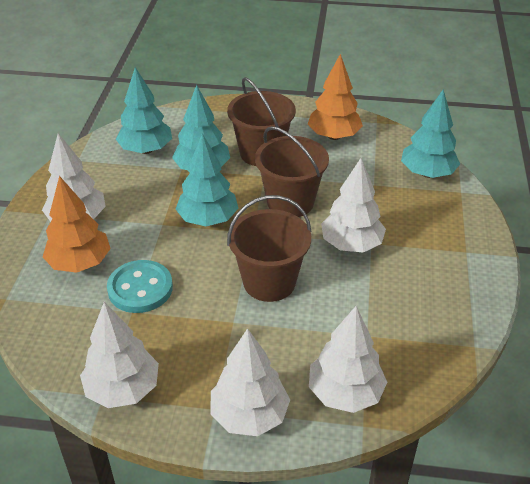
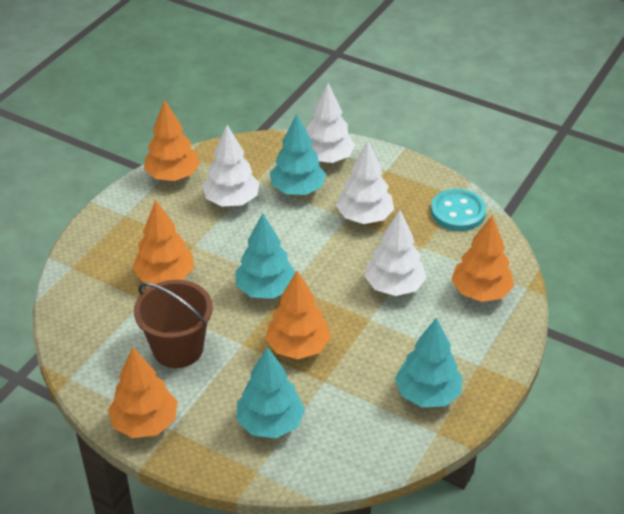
brown bucket: [227,77,296,166] [227,195,312,302] [255,126,329,217] = 3 -> [134,280,213,368] = 1
orange tree: [43,176,111,273] [308,54,363,140] = 2 -> [108,347,178,438] [132,200,194,284] [144,100,200,181] [265,271,331,359] [451,215,514,302] = 5
white tree: [42,133,106,222] [80,302,159,408] [210,328,290,436] [309,306,387,413] [321,158,386,252] = 5 -> [202,125,259,207] [306,83,355,163] [336,141,394,224] [364,210,426,296] = 4

